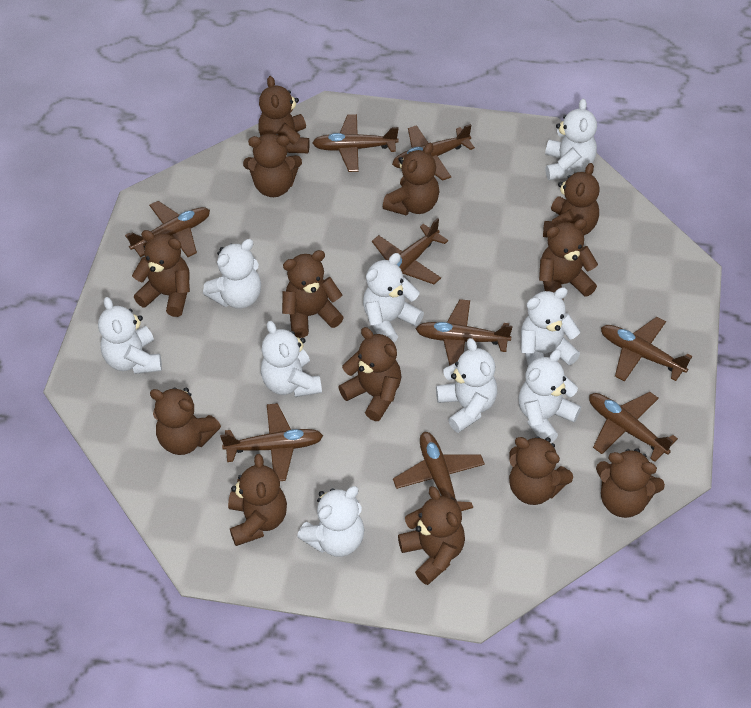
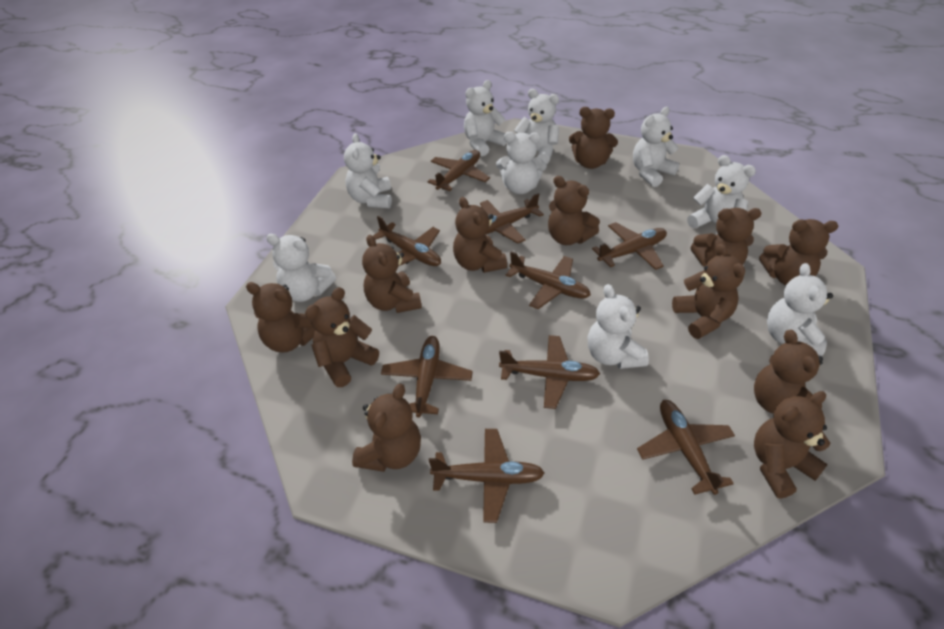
brown teddy bear: [132,230,190,317] [150,387,221,455] [228,454,287,546] [243,134,302,197] [259,76,310,153] [282,250,344,338] [338,327,401,421] [383,143,440,216] [398,486,465,585] [509,436,573,505] [539,219,598,300] [543,163,600,237] [596,448,665,518] = 13 -> [246,282,315,353] [305,287,379,387] [352,384,421,472] [362,235,422,313] [453,197,507,273] [548,176,600,245] [569,107,618,169] [672,243,745,339] [691,208,762,267] [754,329,823,414] [754,391,830,499] [759,219,838,285] = 12

